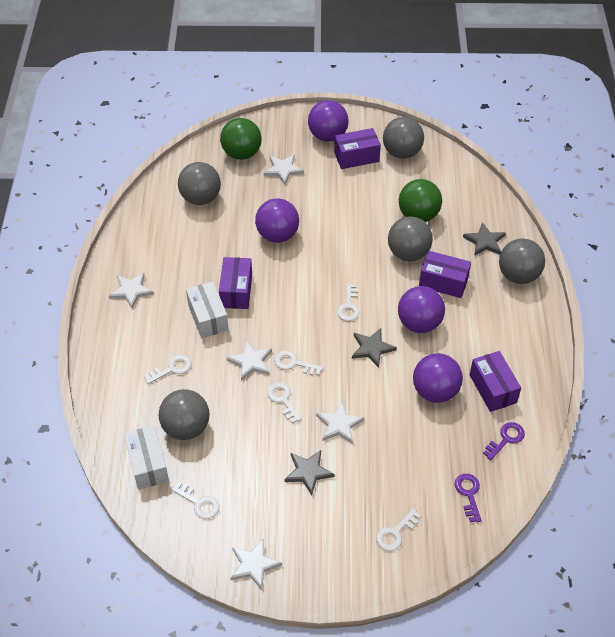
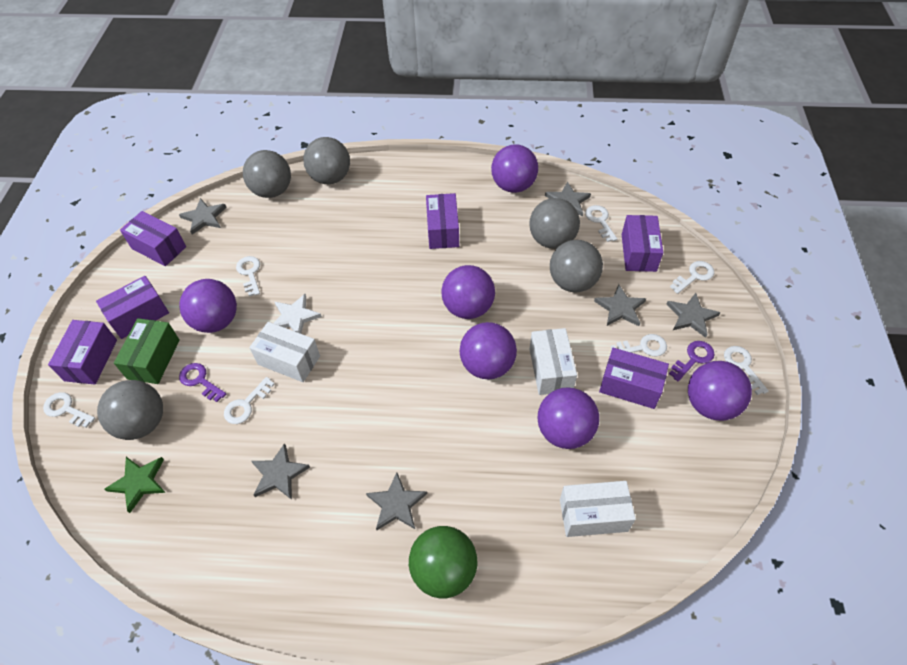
green ball: [220,118,262,160] [399,179,442,222] = 2 -> [409,526,477,598] = 1
green box: none = 0 -> [114,318,180,384] = 1
green star: none = 0 -> [104,457,166,513] = 1
grey star: [284,450,335,495] [352,328,397,368] [463,222,506,256] = 3 -> [179,198,227,235] [251,443,310,500] [366,472,427,530] [545,181,591,216] [594,284,646,326] [666,293,721,338] = 6
purple ball: [255,198,299,243] [308,100,349,142] [398,286,445,333] [413,353,463,403] = 4 -> [179,279,237,333] [441,265,495,319] [459,322,517,379] [491,144,538,193] [538,388,599,449] [688,361,752,421] = 6
purple box: [219,257,252,309] [334,128,381,169] [419,251,471,298] [470,351,521,412] = 4 -> [48,320,117,384] [96,276,169,339] [120,211,186,266] [426,193,459,249] [599,348,669,409] [621,215,663,272] = 6
white box: [124,425,169,490] [186,281,229,338] = 2 -> [249,322,320,382] [529,328,577,395] [560,481,636,537] = 3
white key: [144,355,191,384] [171,482,219,519] [267,383,302,424] [274,351,323,375] [337,283,359,321] [376,508,421,551] = 6 -> [43,392,95,428] [224,377,275,424] [236,256,260,297] [585,205,617,242] [610,334,667,356] [670,261,714,294] [724,346,769,395] = 7
white star: [109,273,154,309] [227,341,272,381] [231,538,282,590] [264,154,304,185] [316,401,364,444] = 5 -> [273,294,322,334] = 1

